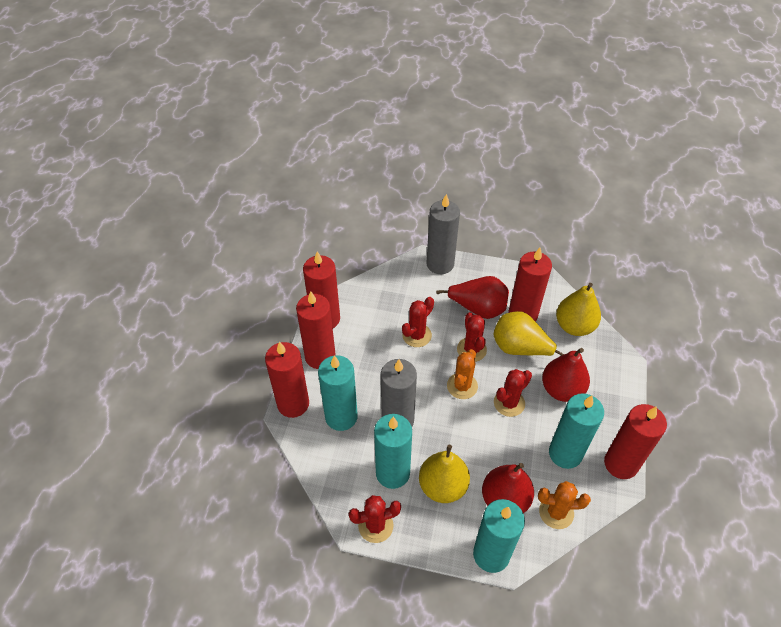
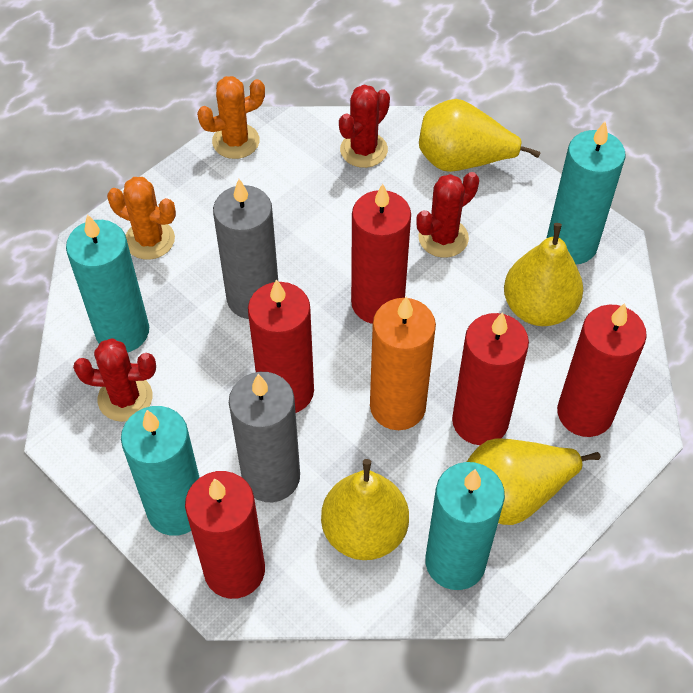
orange candle: none = 0 -> [370,296,436,430] = 1
red cactus: [348,495,401,543] [402,297,434,347] [457,312,487,362] [494,369,532,417] = 4 -> [73,338,156,422] [339,85,390,168] [416,172,479,258] = 3
red pear: [436,276,509,319] [482,463,534,513] [542,348,590,402] = 3 -> none = 0
yellow pear: [419,445,470,503] [493,311,564,356] [556,283,601,336] = 3 -> [321,459,409,560] [419,99,540,172] [467,438,601,525] [504,223,583,326] = 4

